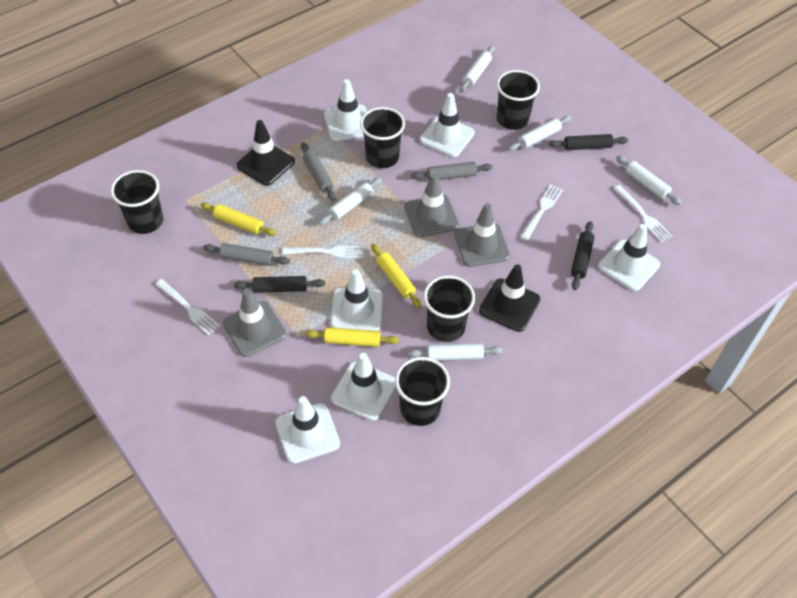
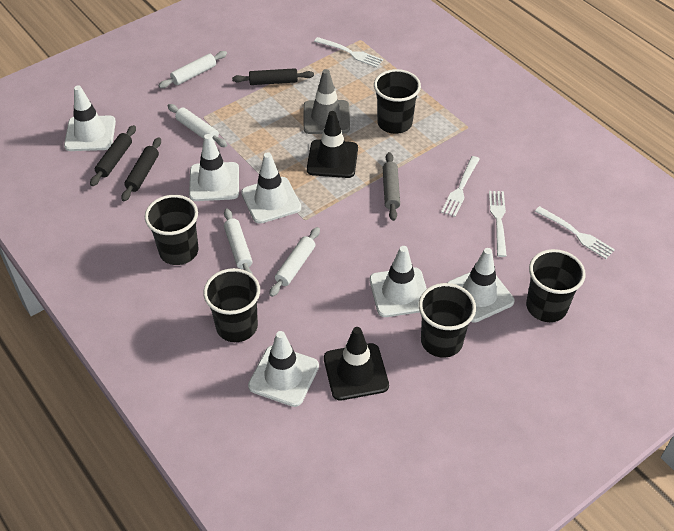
grey rolling pin: [203,243,290,266] [301,142,336,201] [411,162,493,180] = 3 -> [383,152,400,221] = 1
grey traffic cone: [223,289,287,357] [404,174,459,238] [455,203,510,267] = 3 -> [303,69,350,134] = 1
white rolling pin: [319,177,382,225] [408,343,503,361] [459,46,495,93] [508,116,571,151] [616,155,682,205] = 5 -> [159,51,227,88] [168,104,227,147] [224,208,253,275] [269,227,320,297] = 4
yellow rolling pin: [201,202,277,236] [305,327,399,347] [371,244,422,308] = 3 -> none = 0

